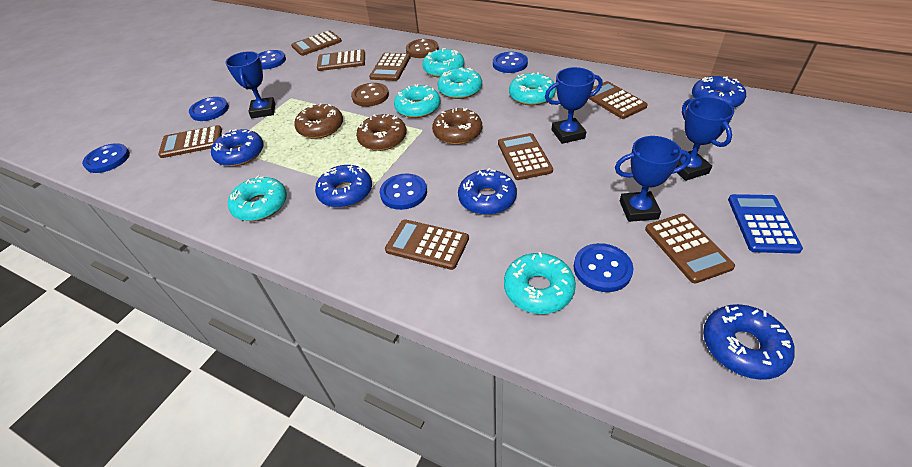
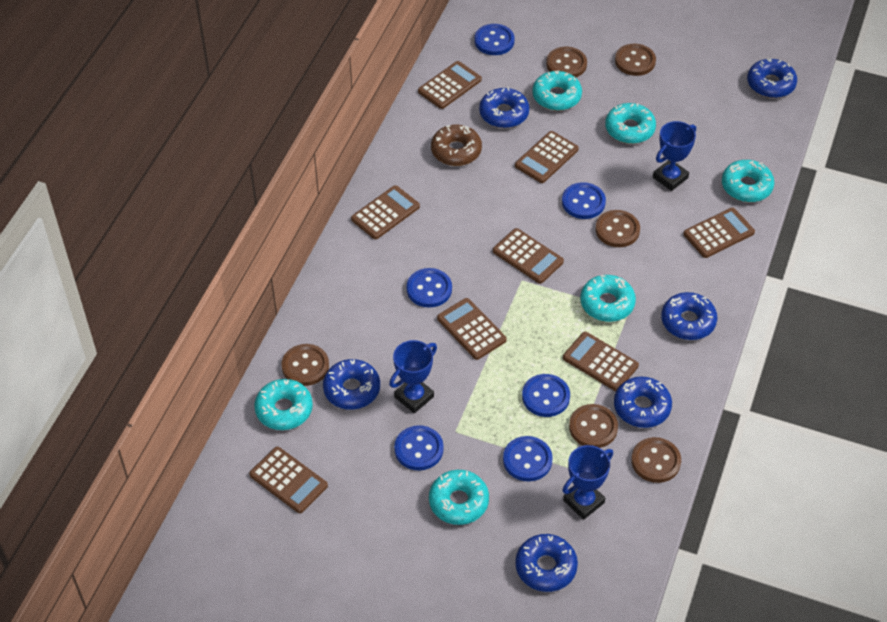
blue calculator: [728,194,803,254] = 1 -> none = 0
blue donut: [211,129,264,166] [315,165,372,208] [458,168,517,215] [692,76,746,108] [703,304,795,380] = 5 -> [323,359,380,410] [479,87,529,128] [515,534,578,592] [614,377,672,428] [661,292,717,340] [747,58,797,98] = 6
blue trophy: [225,51,276,118] [545,67,602,144] [615,136,691,222] [676,97,734,181] = 4 -> [389,340,437,413] [562,445,613,520] [653,121,696,191] = 3
brown button: [351,83,389,107] [406,39,439,58] = 2 -> [282,344,329,386] [546,47,587,78] [569,404,618,448] [596,210,640,247] [615,44,656,76] [631,437,681,483] = 6
brown donut: [294,103,343,139] [356,114,407,151] [432,108,482,145] = 3 -> [431,125,482,166] = 1

